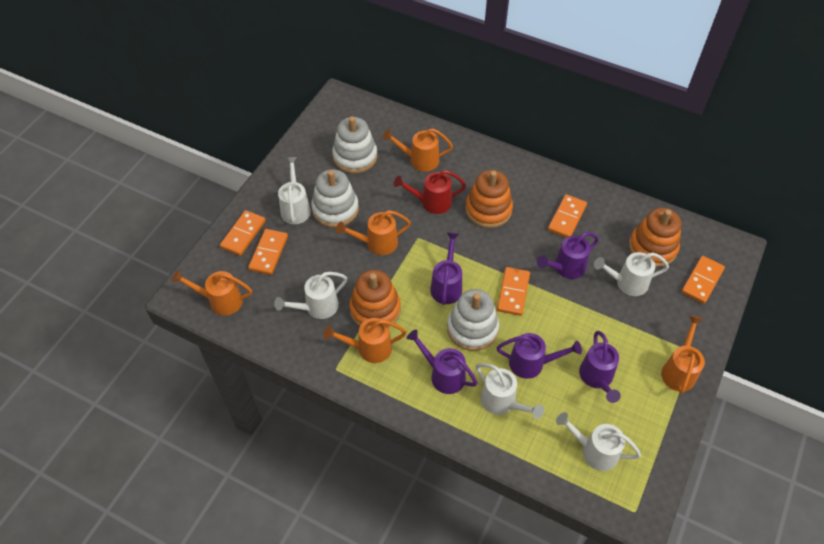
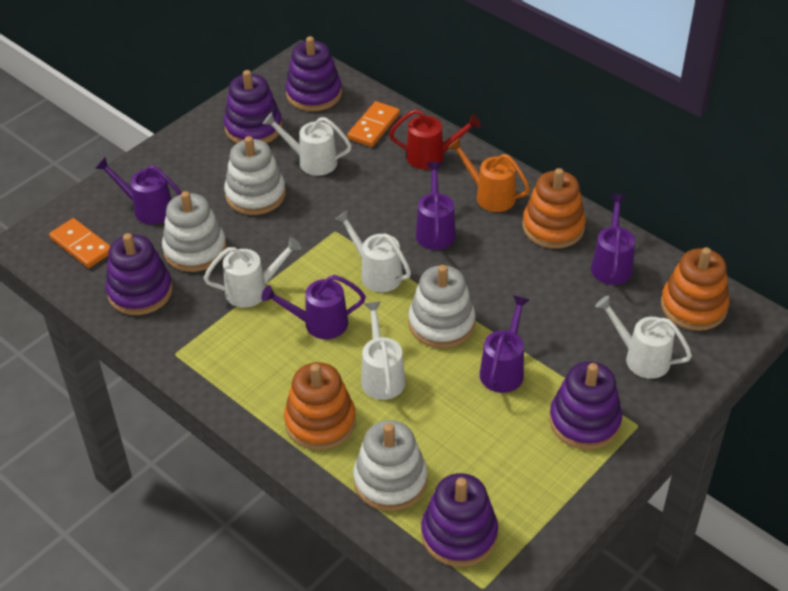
orange domino: [220,210,266,256] [248,229,288,275] [497,267,530,316] [548,194,587,238] [681,256,725,304] = 5 -> [49,218,110,268] [347,101,400,147] = 2
orange watering can: [172,270,252,316] [324,318,407,363] [336,210,411,255] [383,128,453,172] [661,315,705,394] = 5 -> [448,138,530,212] = 1
purple stacking toy: none = 0 -> [106,233,173,315] [224,70,282,144] [286,36,342,111] [421,473,498,567] [549,361,622,450] = 5
white stacking toy: [311,169,359,228] [332,116,377,173] [447,289,499,351] = 3 -> [162,191,227,272] [224,136,286,215] [353,420,427,511] [408,265,476,348] = 4

